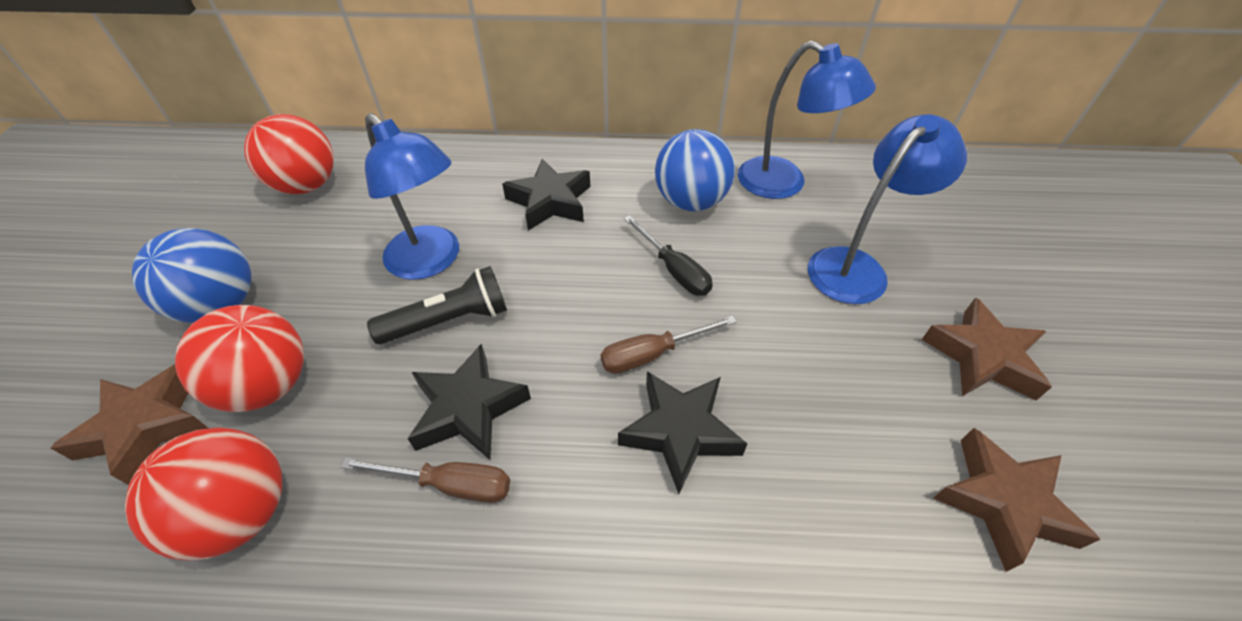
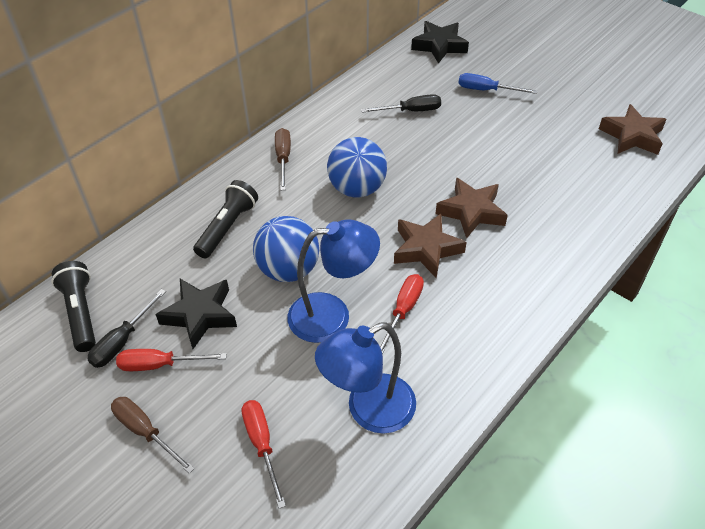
black flashlight: [367,266,507,344] = 1 -> [51,261,96,352] [193,180,258,258] = 2
black screwdriver: [624,215,713,296] = 1 -> [87,289,166,368] [361,94,441,113] = 2
black star: [407,344,531,460] [502,159,590,231] [618,371,748,494] = 3 -> [155,279,237,349] [411,21,469,64] = 2
blue lamp: [365,113,459,280] [738,41,876,199] [808,114,967,304] = 3 -> [288,219,380,343] [315,323,416,434] = 2
blue screwdriver: none = 0 -> [458,73,537,94] = 1
red ball: [125,427,283,561] [175,305,304,412] [244,114,334,194] = 3 -> none = 0
red screwdriver: none = 0 -> [116,349,226,371] [242,400,286,508] [380,274,424,354] = 3

